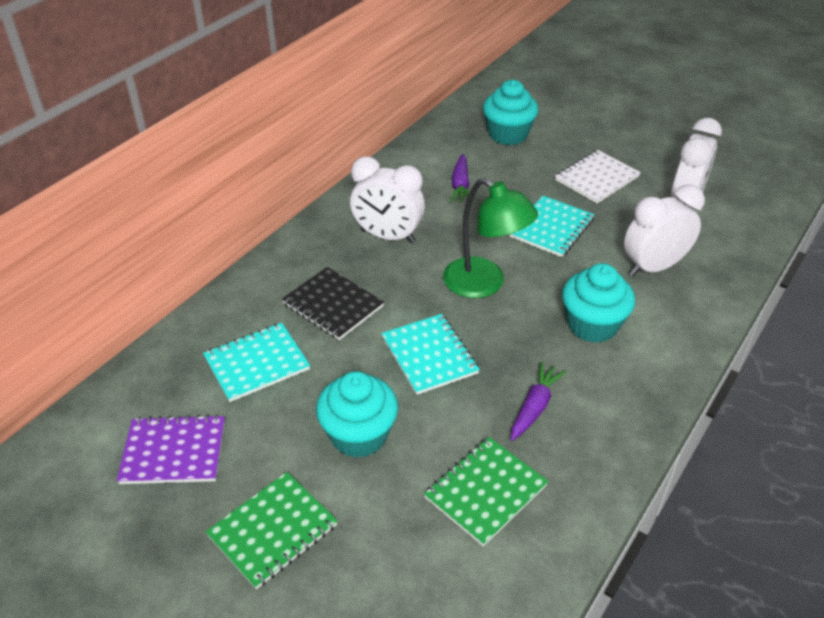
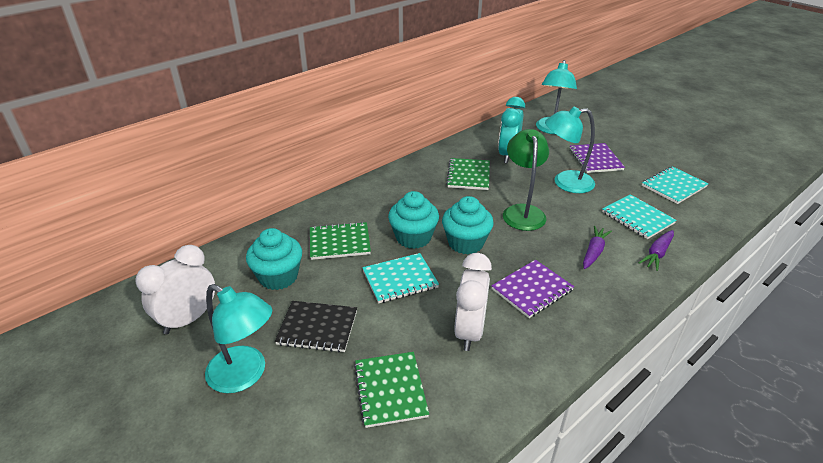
green notebook: [206,472,338,589] [424,437,549,546] = 2 -> [310,222,371,260] [354,352,429,428] [446,158,490,190] = 3
purple notebook: [117,414,225,484] = 1 -> [491,260,574,318] [570,143,625,173] = 2
turquoise clock: none = 0 -> [498,97,525,163] = 1
turquoise lamp: none = 0 -> [205,284,272,393] [536,60,577,134] [545,107,595,193] = 3
white clock: [350,156,425,243] [624,185,705,276] [671,118,722,206] = 3 -> [135,245,215,334] [454,253,492,351] = 2
white notebook: [555,150,641,204] = 1 -> none = 0

